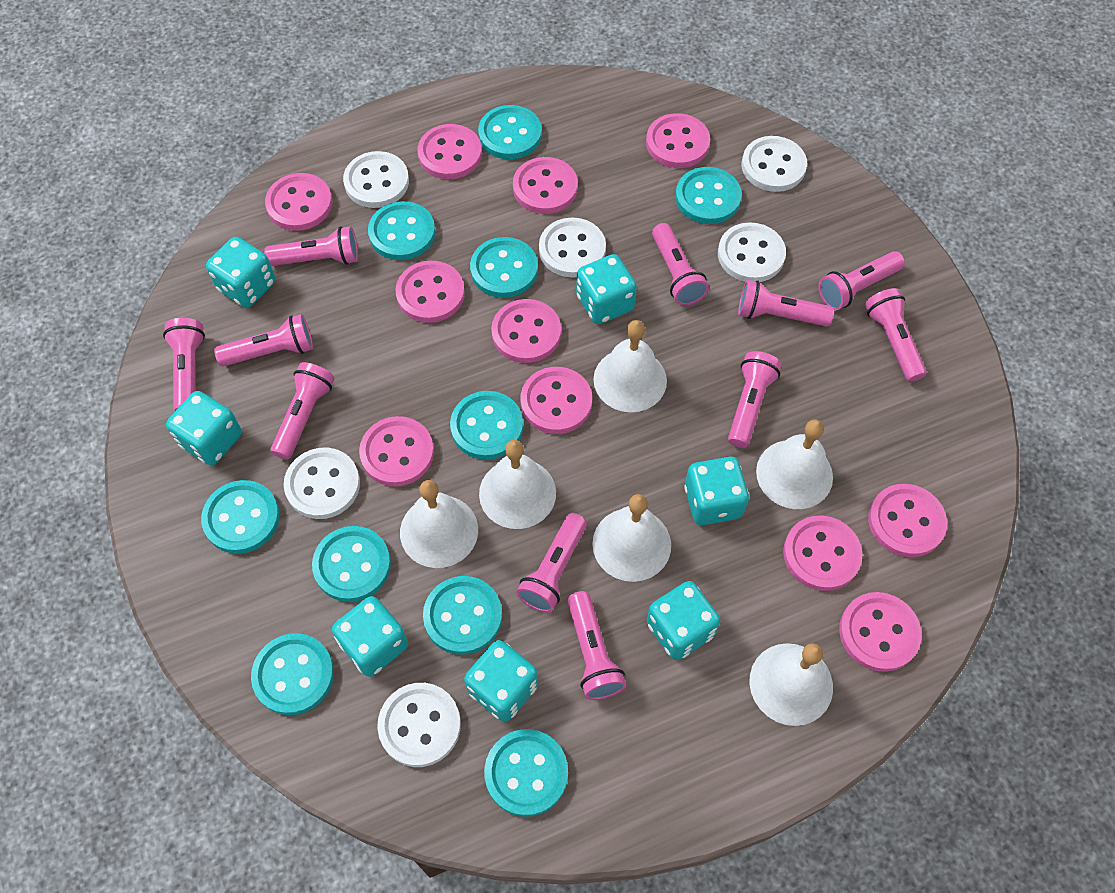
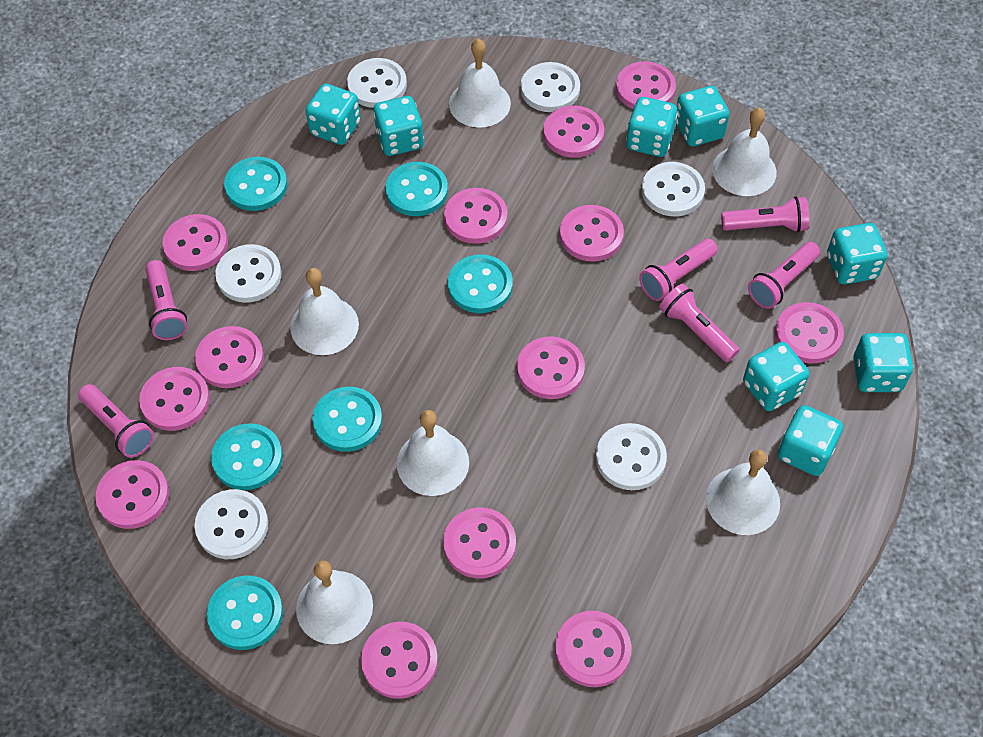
pink button: [265,173,332,231] [359,416,434,486] [395,261,465,323] [417,124,482,179] [491,299,561,363] [513,157,578,214] [520,367,592,434] [646,113,710,168] [783,515,863,591] [839,592,922,672] [868,484,947,557] = 11 -> [95,460,169,529] [139,367,210,431] [162,214,228,271] [195,326,264,388] [361,622,438,699] [443,507,516,579] [444,188,507,244] [517,337,585,399] [543,105,604,158] [555,611,631,687] [560,205,624,262] [616,61,676,109] [775,302,844,364] = 13
pink flashlight: [163,318,205,411] [214,314,313,367] [264,226,358,266] [271,362,335,460] [516,513,587,613] [567,591,626,700] [652,223,709,306] [728,351,781,448] [738,280,834,327] [818,251,905,310] [865,288,927,382] = 11 -> [78,384,154,458] [145,260,187,340] [639,239,718,301] [659,284,739,362] [721,196,809,233] [748,242,820,309] = 6
turquoise button: [201,480,280,554] [251,633,334,715] [312,526,391,602] [368,201,435,260] [423,576,502,655] [450,391,523,460] [470,237,538,298] [478,105,542,160] [484,729,568,817] [675,167,742,224] = 10 -> [207,576,283,650] [211,423,283,490] [224,157,288,211] [312,387,382,452] [385,162,448,216] [448,254,513,313] = 6
turquoise dice: [166,391,242,465] [206,237,275,308] [332,596,408,677] [464,640,538,722] [576,254,637,324] [647,581,720,660] [684,457,749,525] = 7 -> [306,83,361,145] [373,96,424,156] [626,97,678,157] [676,86,730,146] [743,342,809,411] [778,405,843,476] [827,223,887,284] [853,333,913,392] = 8

